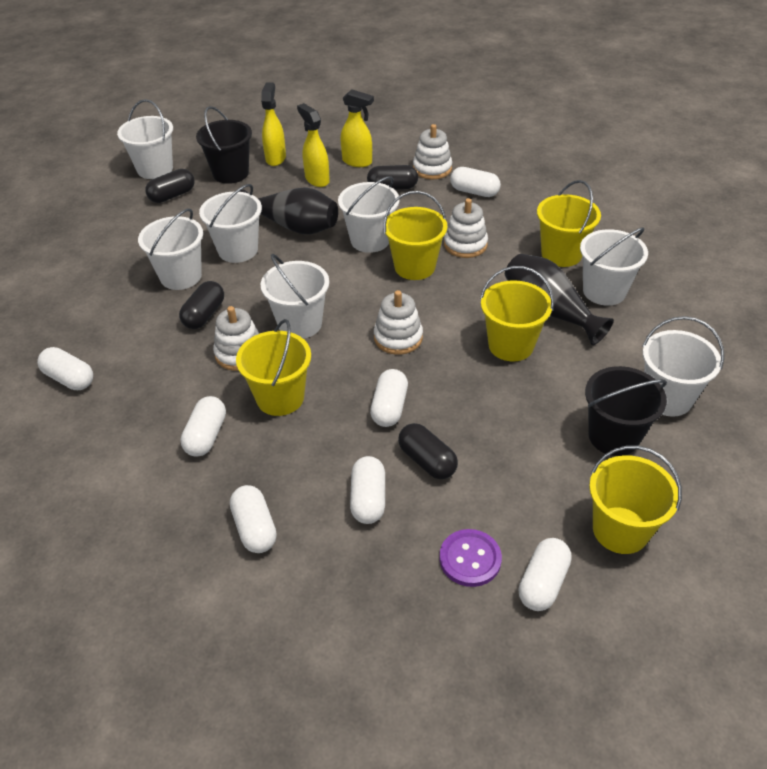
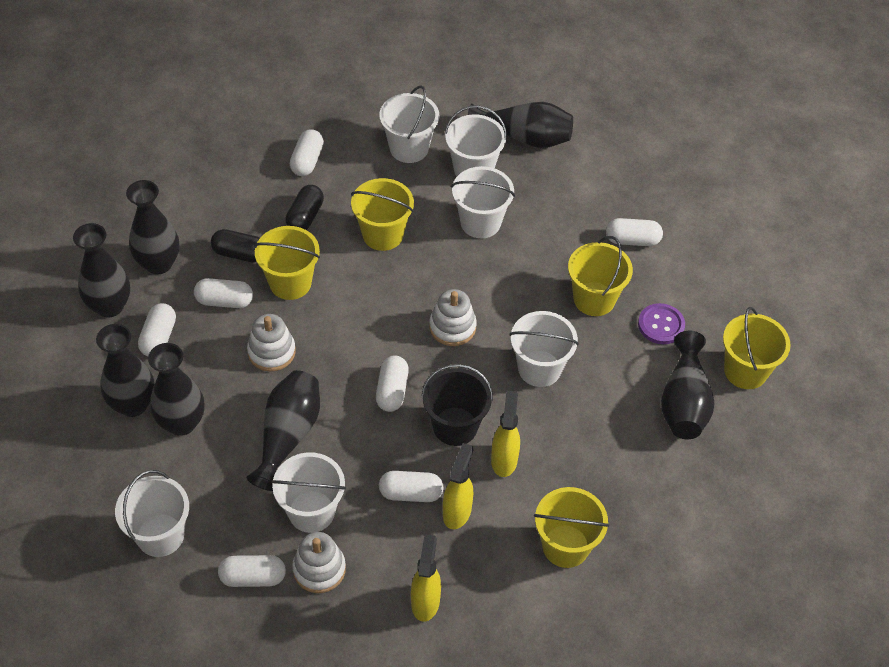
black bucket: [196,106,252,184] [585,366,667,456] = 2 -> [421,364,493,446] = 1
black capsule: [145,169,195,203] [179,281,224,329] [367,165,418,190] [398,423,458,479] = 4 -> [211,229,260,263] [285,185,324,230] = 2
black vase: [239,187,338,234] [505,254,614,345] = 2 -> [73,223,130,317] [96,324,155,417] [126,180,179,274] [148,343,205,436] [246,370,320,491] [468,102,573,148] [661,331,714,439] = 7
white bucket: [117,99,173,179] [138,208,203,290] [199,184,262,263] [261,254,329,339] [338,176,400,253] [580,227,648,306] [643,316,724,416] = 7 -> [115,470,189,557] [271,453,346,533] [379,86,439,163] [444,105,507,177] [451,166,515,238] [510,311,579,387] = 6
white stacking toy: [213,306,259,371] [374,290,423,355] [413,124,452,179] [444,198,488,258] = 4 -> [247,314,296,371] [292,532,346,593] [429,289,477,346] = 3

